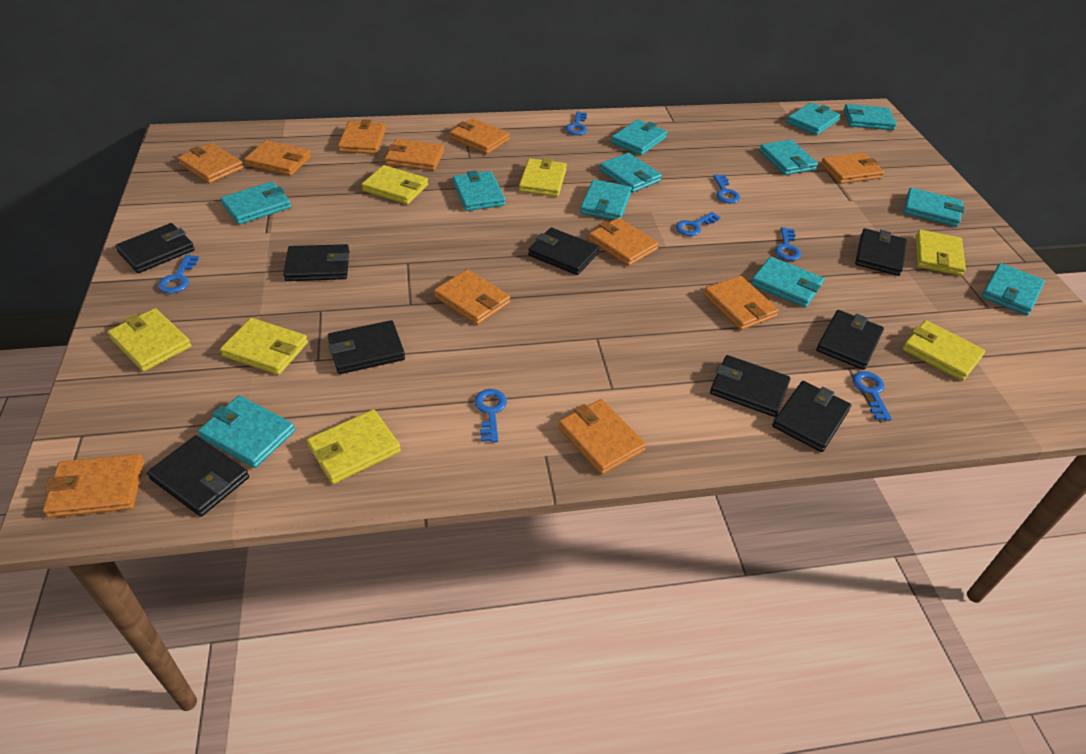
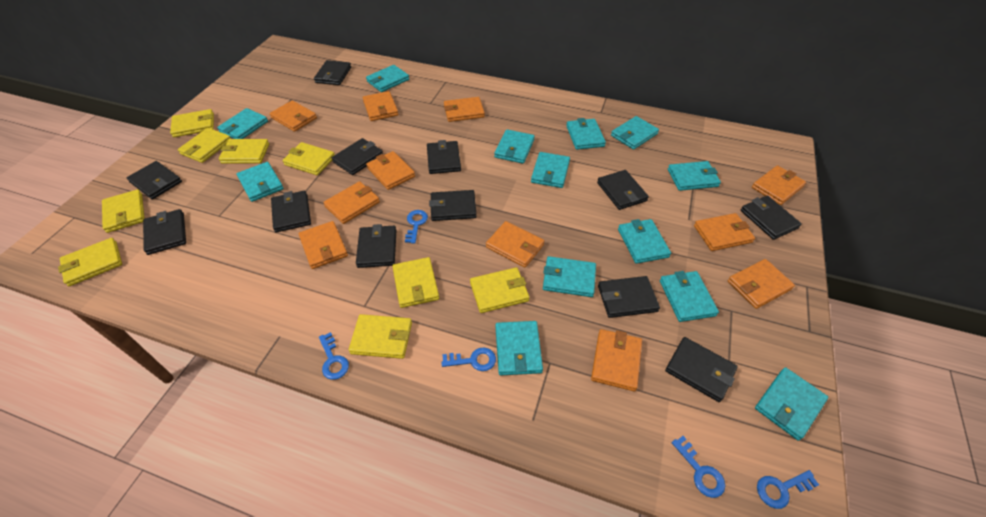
black wallet: [115,223,195,273] [147,435,249,517] [283,244,349,281] [328,320,405,374] [528,228,599,275] [710,355,791,417] [772,381,851,452] [816,310,884,370] [855,228,907,276] = 9 -> [127,161,182,200] [143,209,186,255] [271,191,311,233] [314,60,351,85] [332,138,383,175] [356,224,397,268] [427,140,461,174] [429,190,477,221] [597,170,649,210] [598,276,660,318] [665,337,738,402] [741,195,802,240] = 12
blue key: [158,255,199,294] [474,389,507,442] [565,112,587,135] [676,212,721,236] [713,175,740,203] [775,227,801,261] [853,371,892,421] = 7 -> [319,332,349,380] [405,210,428,244] [442,347,496,371] [672,436,725,498] [757,470,819,509] = 5
turquoise wallet: [198,395,295,468] [221,182,291,225] [453,170,505,211] [580,179,632,220] [600,153,662,193] [611,119,667,155] [751,257,824,308] [759,140,818,175] [787,102,840,135] [844,104,897,130] [904,188,964,227] [981,263,1045,315] = 12 -> [217,108,268,139] [237,162,284,202] [366,65,409,92] [494,129,535,164] [496,321,543,375] [531,152,570,188] [543,256,596,297] [566,118,606,150] [611,116,659,150] [618,219,671,264] [660,271,719,322] [668,161,721,191] [755,367,828,441] = 13
yellow wallet: [108,308,191,372] [220,318,308,375] [307,409,401,484] [362,165,428,204] [519,158,567,197] [902,320,985,381] [916,230,966,276] = 7 -> [58,238,122,286] [102,189,145,233] [170,109,214,137] [178,128,231,163] [219,139,269,164] [282,142,335,175] [349,314,412,359] [392,257,439,308] [470,267,530,313] = 9

